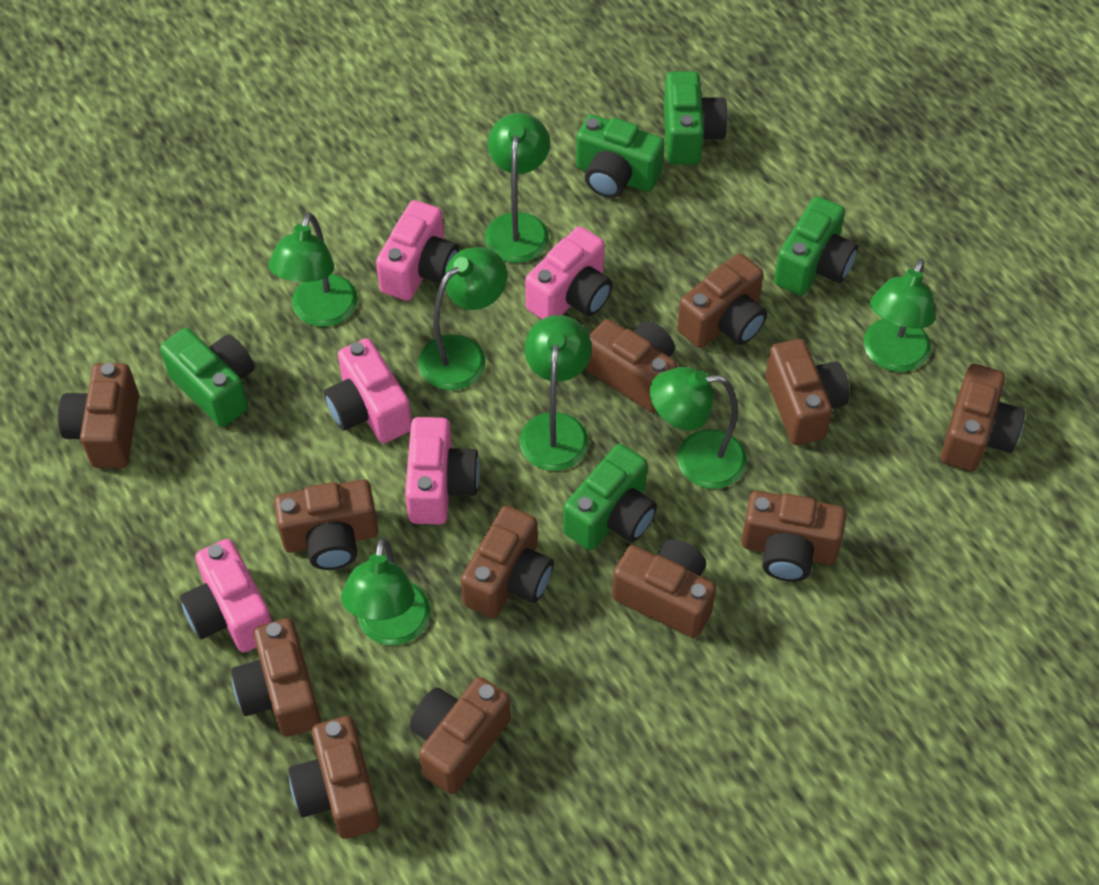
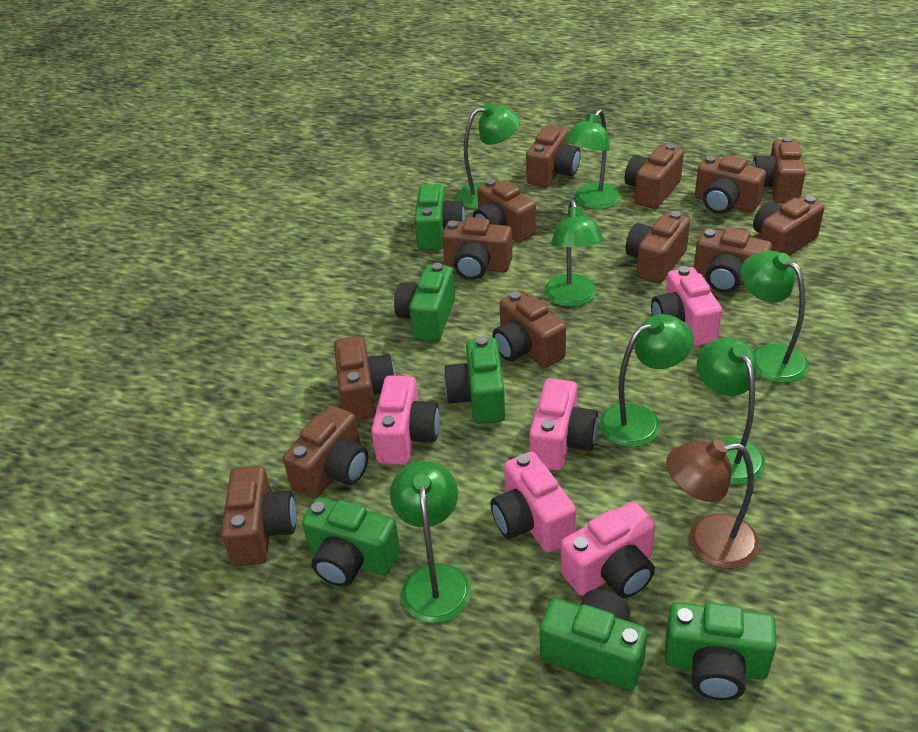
brown camera: [58,363,139,468] [231,618,321,737] [274,479,378,570] [289,716,380,839] [410,677,511,794] [461,505,554,618] [585,319,677,413] [612,539,716,638] [677,253,767,348] [741,490,846,582] [765,339,849,445] [941,364,1025,471] = 12 -> [221,466,296,566] [283,405,368,499] [334,336,396,420] [442,217,513,280] [473,179,536,243] [492,290,566,368] [526,125,581,187] [625,144,684,209] [625,211,690,284] [694,227,772,293] [695,155,766,214] [752,137,806,203] [753,196,824,256] = 13
brown lamp: none = 0 -> [666,439,759,569] = 1
green camera: [160,328,254,427] [563,444,657,550] [576,115,665,198] [664,71,728,164] [774,196,858,296] = 5 -> [302,497,400,587] [394,263,455,341] [414,184,465,251] [444,336,505,424] [540,589,647,690] [665,602,776,701] = 6

